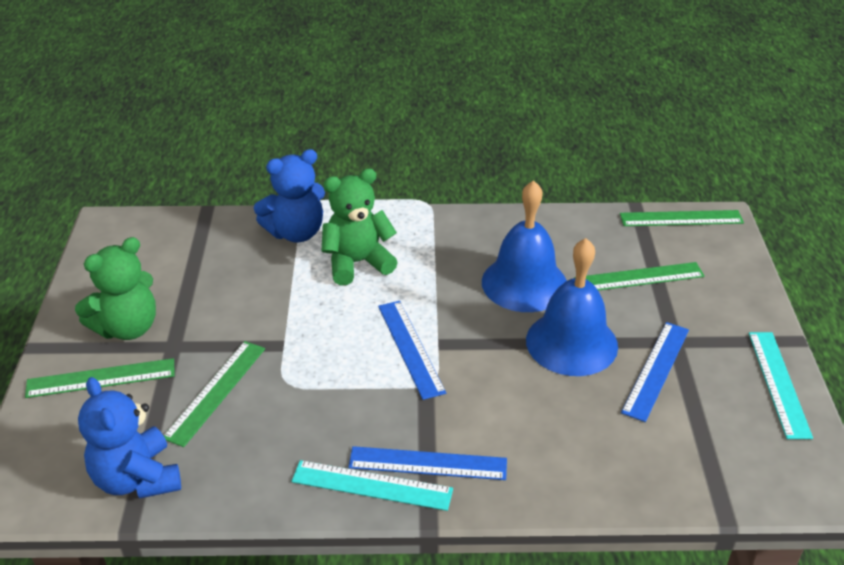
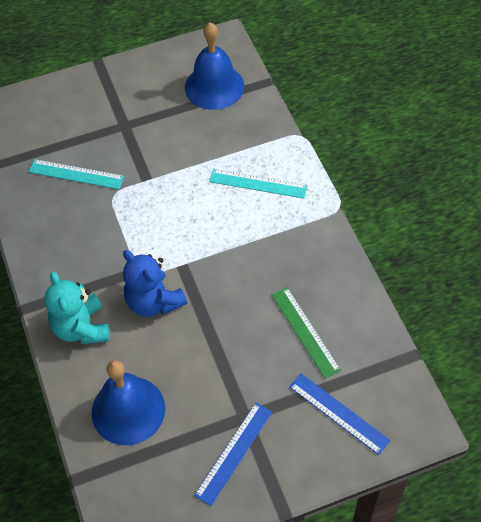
blue ruler: [348,446,507,480] [378,301,446,400] [621,322,689,422] = 3 -> [194,403,272,506] [289,373,391,455] = 2
blue teddy bear: [78,377,181,499] [254,149,325,242] = 2 -> [123,250,187,317] = 1
green ruler: [25,358,175,398] [164,341,265,447] [574,262,705,291] [620,210,744,226] = 4 -> [272,287,341,379] = 1
green teddy bear: [75,237,156,340] [321,168,398,285] = 2 -> none = 0
turquoise teddy bear: none = 0 -> [44,271,110,344] = 1

